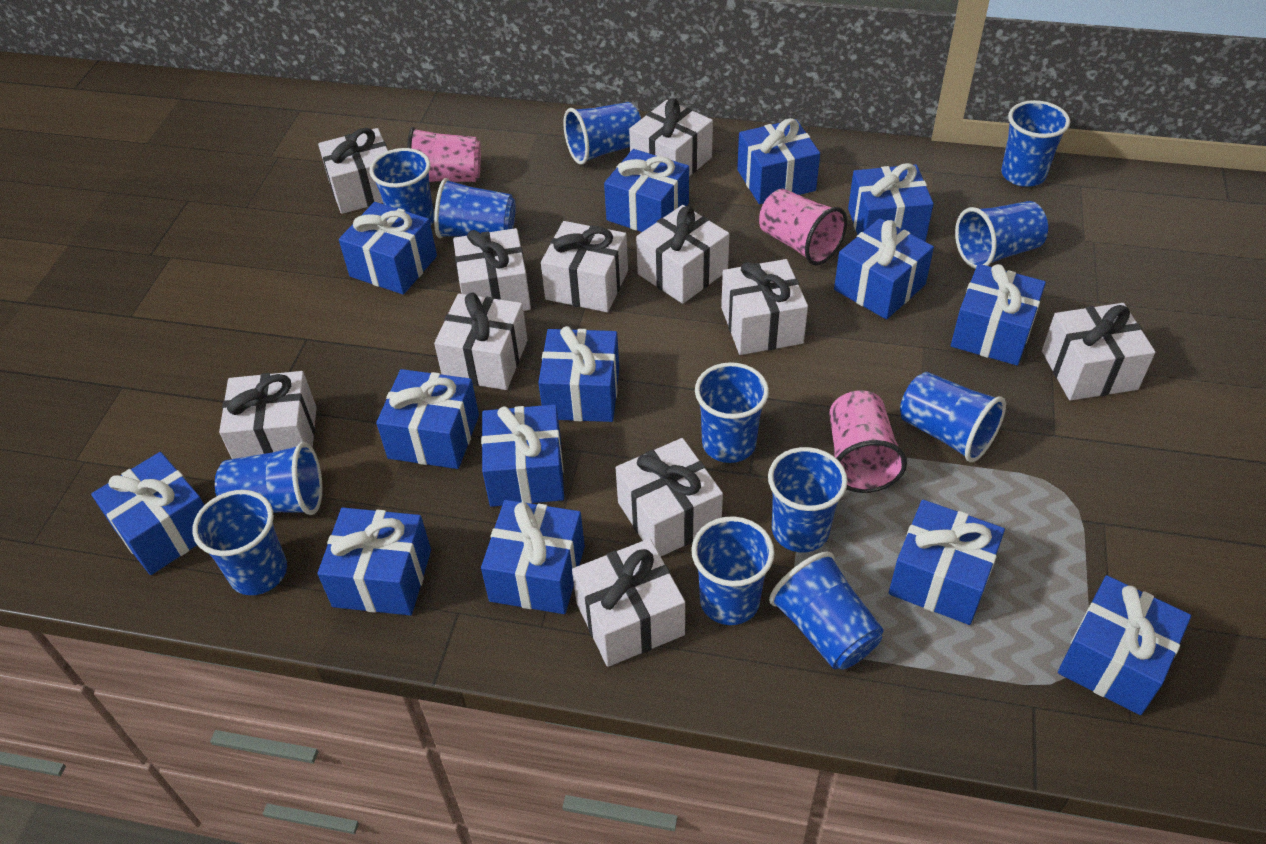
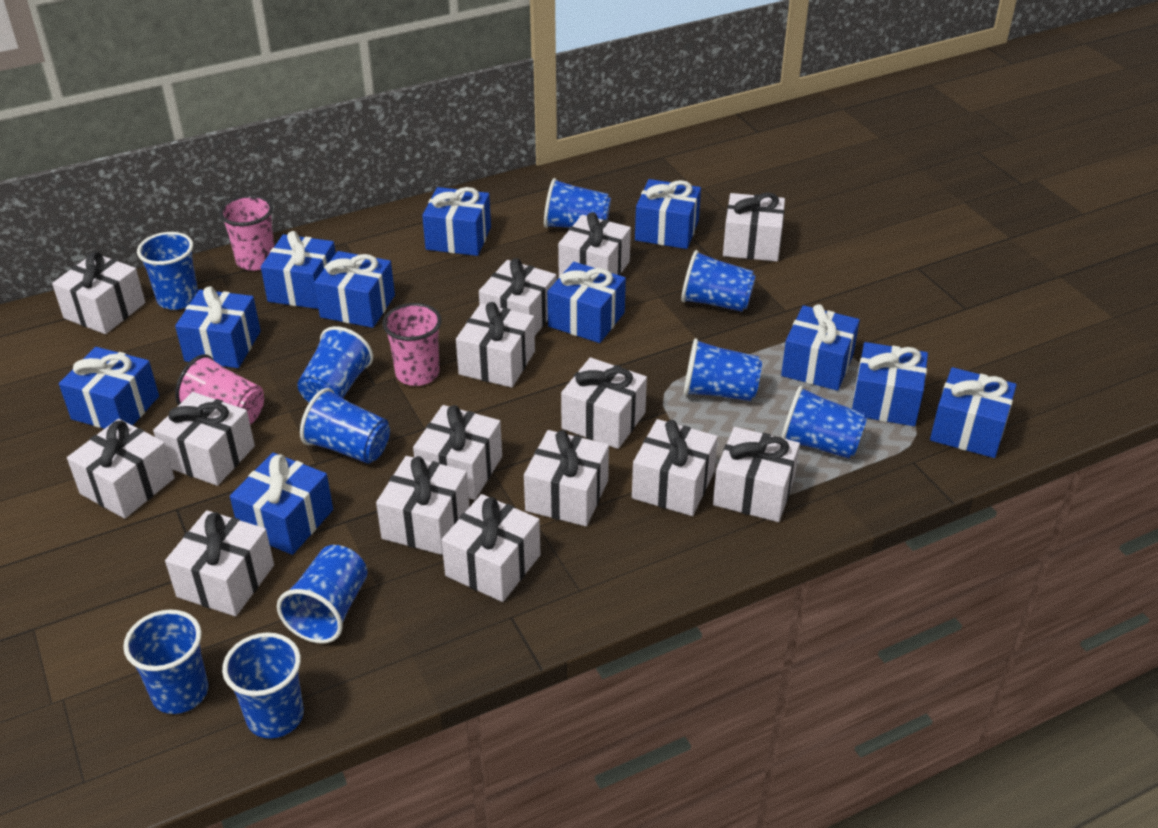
blue cup: [193,490,287,595] [215,442,323,515] [370,148,434,225] [434,178,516,238] [564,102,641,165] [691,516,774,625] [695,362,769,463] [768,447,848,552] [769,552,884,670] [900,372,1006,462] [955,201,1048,269] [1001,100,1070,187] = 12 -> [123,609,209,714] [137,232,198,310] [222,632,304,739] [277,545,368,644] [298,326,373,402] [300,388,390,464] [544,178,611,228] [681,250,756,312] [684,338,762,401] [781,386,867,459] = 10
blue gift: [91,452,204,575] [317,508,431,616] [339,202,437,295] [376,369,479,469] [481,405,564,507] [481,500,585,614] [538,326,619,422] [604,149,689,232] [737,118,820,204] [834,218,934,319] [848,163,934,241] [889,500,1005,625] [951,264,1046,366] [1058,575,1191,715] = 14 -> [59,347,159,429] [175,287,261,368] [230,453,333,555] [261,231,336,309] [314,251,395,328] [422,187,491,256] [547,262,626,343] [635,179,701,249] [781,304,860,391] [852,342,928,426] [930,367,1017,458] = 11
white gift: [219,371,317,459] [318,128,388,214] [434,293,528,390] [453,228,531,311] [541,221,628,312] [572,539,685,667] [616,438,723,557] [629,99,713,176] [636,205,729,304] [721,259,808,355] [1042,303,1155,401] = 11 -> [52,252,145,334] [67,419,175,519] [153,392,255,486] [165,510,274,616] [376,456,470,555] [413,405,502,500] [442,494,541,602] [456,302,535,388] [479,258,557,335] [524,430,609,526] [558,212,631,276] [561,357,647,449] [632,419,718,516] [713,427,800,522] [723,193,785,262] = 15

